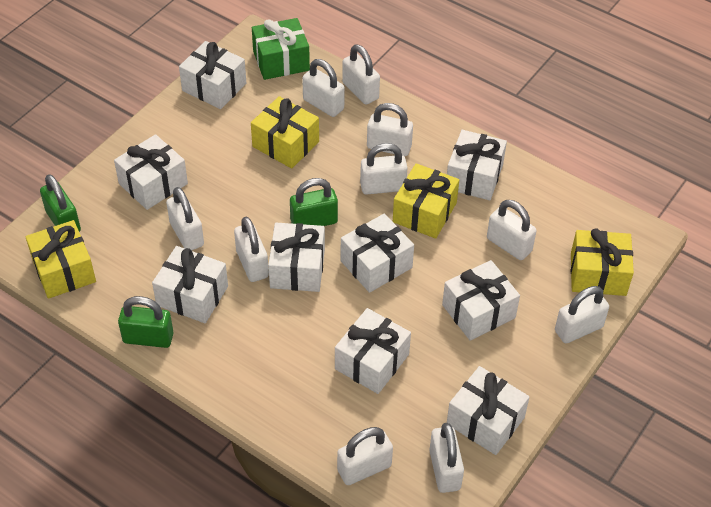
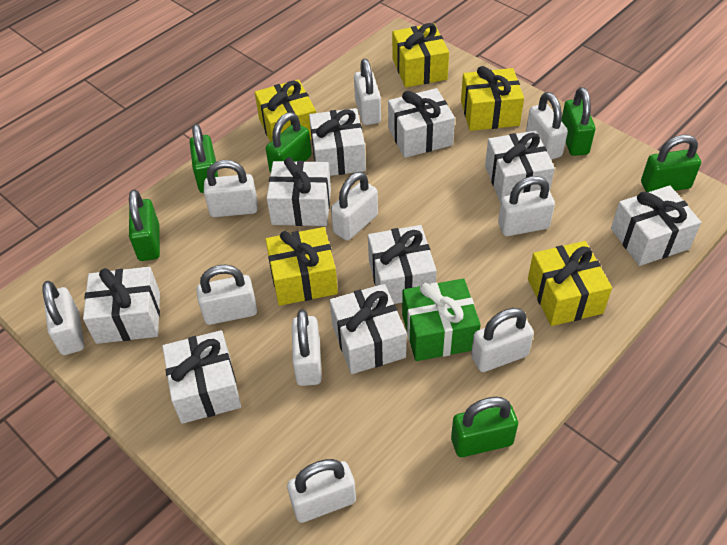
green padlock: [40,174,81,232] [118,296,173,348] [290,178,338,226] = 3 -> [129,190,160,261] [190,124,218,193] [266,112,312,173] [451,397,518,457] [561,87,595,156] [641,135,701,192] = 6
yellow gift: [25,220,96,299] [251,96,319,169] [393,163,459,239] [571,228,634,296] = 4 -> [255,79,316,142] [265,227,338,306] [392,23,449,87] [461,66,524,131] [528,241,612,326] = 5

